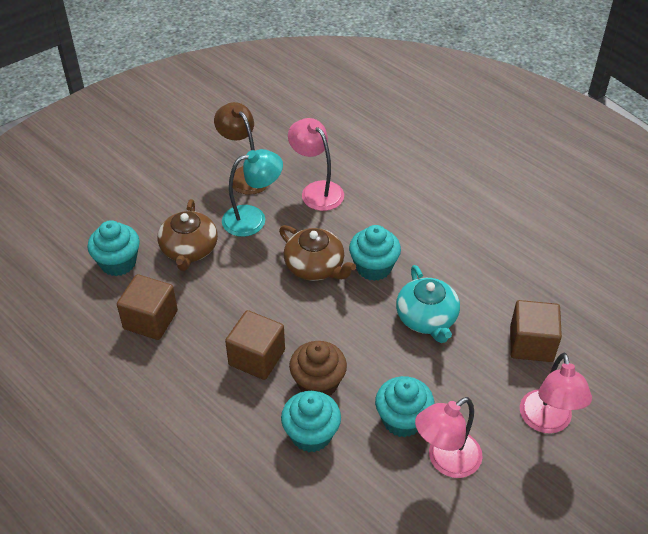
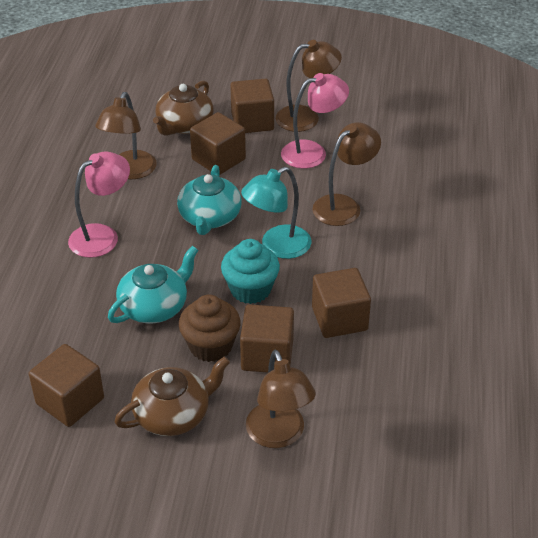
brown cube: [117,274,178,340] [225,310,285,380] [510,300,562,362] = 3 -> [29,344,104,427] [190,112,246,175] [230,79,274,133] [240,304,294,372] [312,268,371,338] = 5
brown lamp: [214,102,269,195] = 1 -> [95,92,157,179] [246,350,316,448] [275,40,342,132] [312,122,381,226] = 4
pink lamp: [288,118,344,211] [415,397,483,478] [520,353,592,433] = 3 -> [68,152,130,258] [281,73,349,169] = 2
turquoise cupcake: [87,220,140,276] [281,391,341,452] [349,225,401,281] [375,376,435,437] = 4 -> [221,239,280,304] = 1
turquoise teapot: [396,265,460,343] = 1 -> [108,246,198,323] [177,165,242,235] = 2

